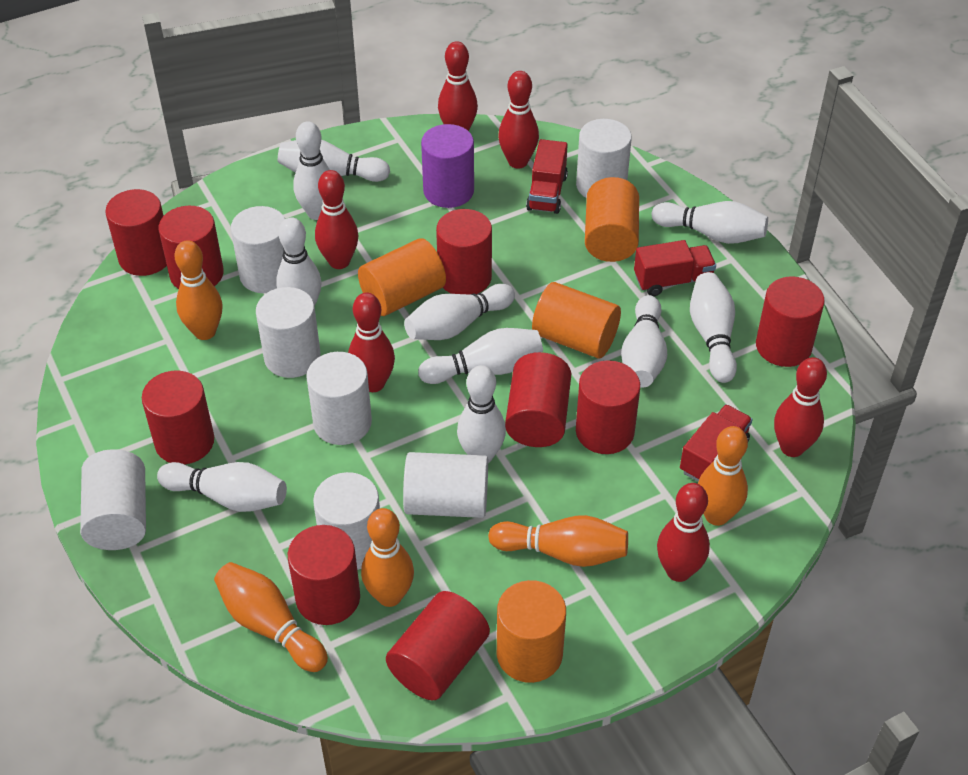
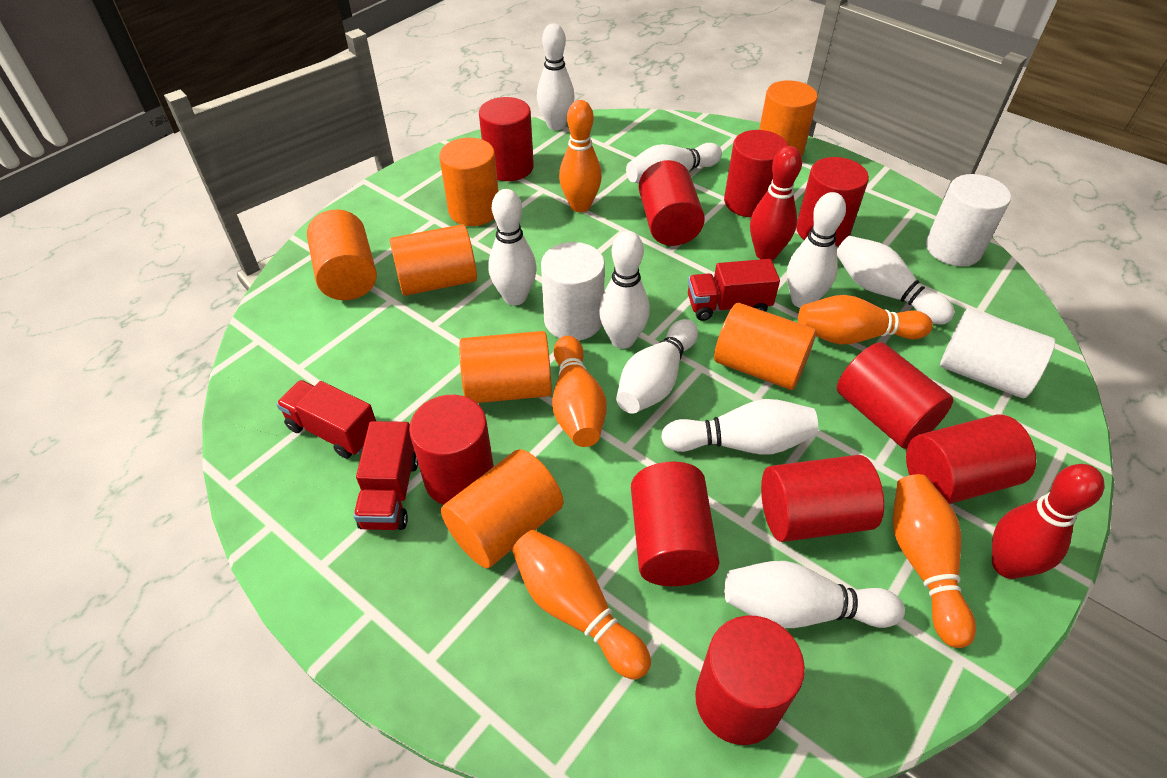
orange cylinder: [358,238,446,316] [497,580,566,683] [532,282,621,359] [585,177,639,262] = 4 -> [307,210,377,300] [390,224,477,296] [439,138,499,226] [441,449,563,568] [459,331,552,403] [714,303,816,390] [759,80,818,157] = 7
purple cylinder: [421,124,474,208] = 1 -> none = 0
red bowling pin: [315,170,358,269] [348,292,395,392] [438,41,478,131] [498,71,539,169] [657,483,710,582] [774,357,827,457] = 6 -> [750,146,802,260] [992,464,1105,579] = 2
red cylinder: [105,189,167,276] [142,371,214,464] [159,206,224,289] [288,525,360,625] [386,591,490,701] [436,209,492,295] [505,352,571,447] [576,360,640,454] [756,276,825,367] = 9 -> [409,395,494,505] [479,97,534,181] [631,462,720,586] [639,160,705,246] [695,616,805,745] [724,130,788,217] [761,455,884,542] [796,157,869,246] [837,342,954,449] [906,414,1036,504] = 10
white bowling pin: [157,462,287,512] [276,217,322,306] [278,140,390,182] [293,121,330,220] [404,284,515,340] [418,328,543,384] [457,365,506,463] [621,295,667,388] [652,201,768,244] [690,272,737,383] = 10 -> [488,189,537,305] [537,23,575,130] [599,231,650,349] [616,319,698,414] [626,143,722,184] [661,399,818,455] [724,561,905,628] [787,192,846,308] [836,236,955,325] = 9
white cylinder: [80,449,146,550] [231,206,285,293] [256,287,320,378] [306,352,372,445] [313,472,380,570] [403,452,488,518] [576,119,632,198] = 7 -> [541,242,605,341] [926,174,1011,266] [940,308,1055,398] = 3

